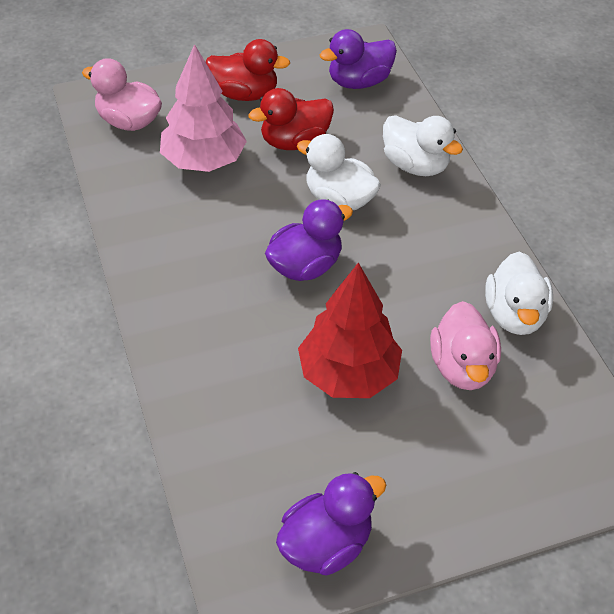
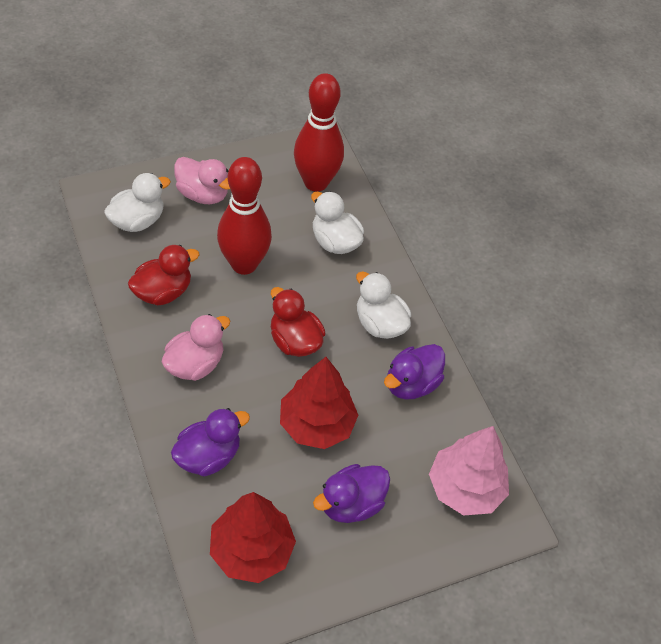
red bowling pin: none = 0 -> [217,157,272,275] [294,73,344,192] = 2
red tree: [298,262,402,398] = 1 -> [210,492,296,583] [280,357,358,449] = 2

